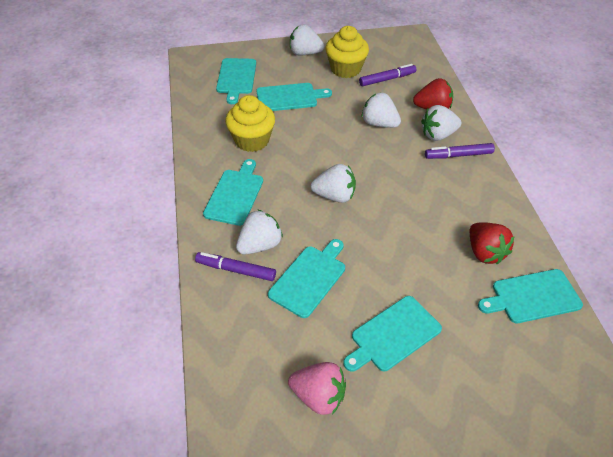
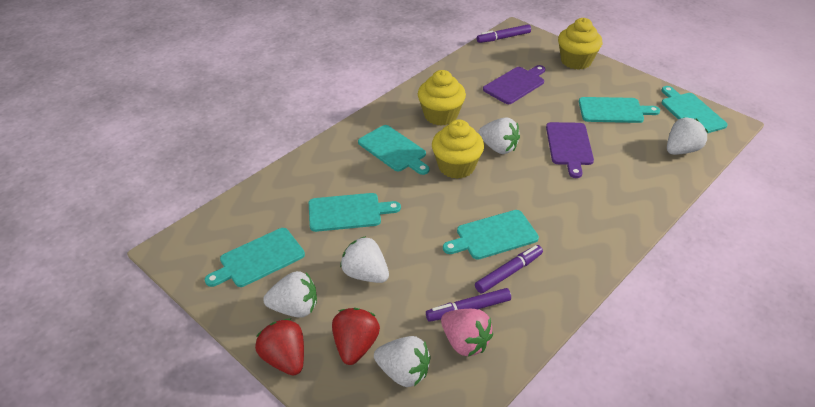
purple cutting board: none = 0 -> [483,65,546,104] [546,122,594,178] = 2
yellow cupcake: [225,95,275,152] [325,26,369,78] = 2 -> [418,70,466,126] [432,119,484,179] [558,18,602,70] = 3

